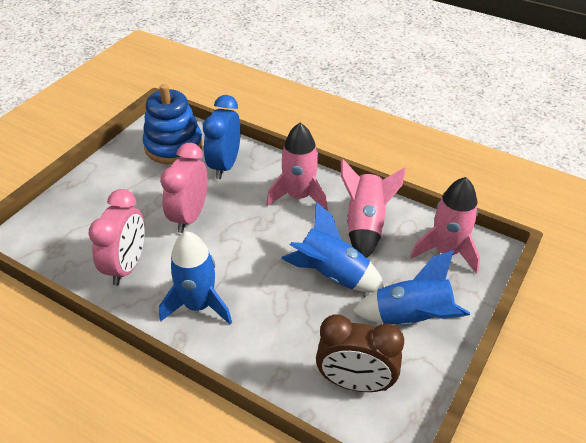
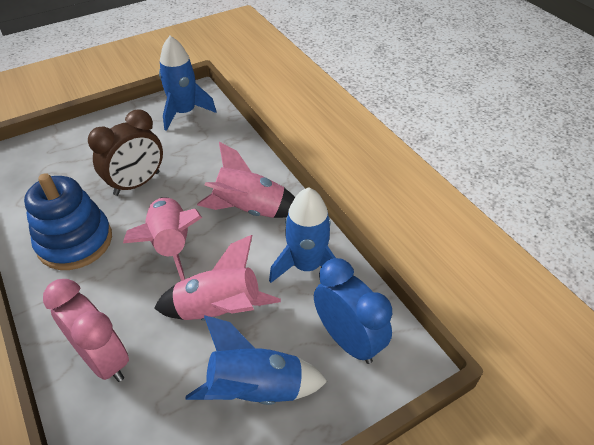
pink clock: [89,189,145,286] [160,143,208,233] = 2 -> [43,279,129,382] = 1

